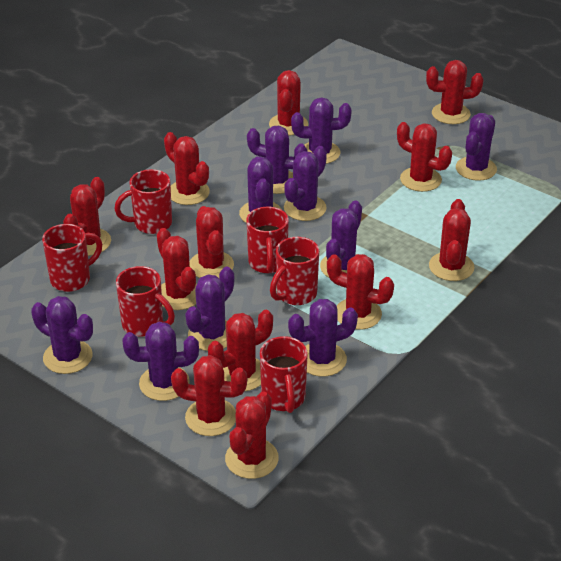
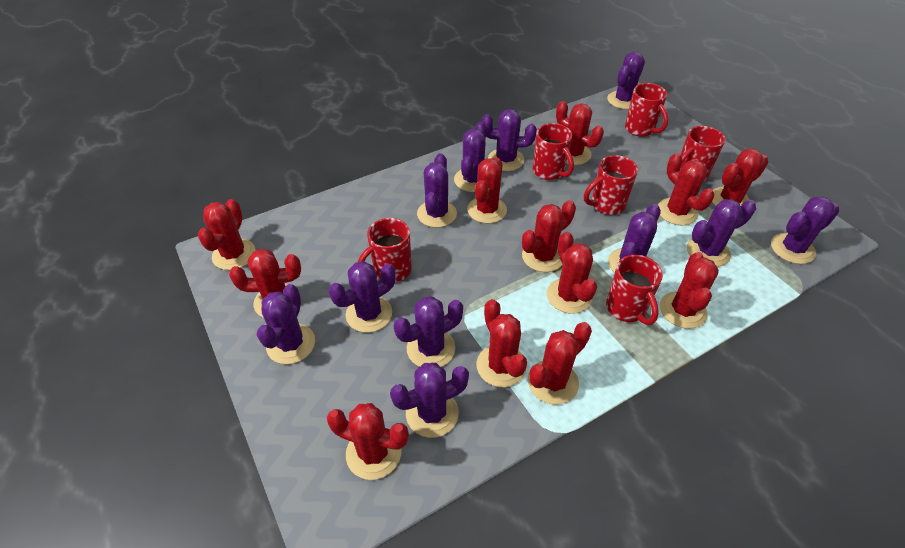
purple cactus: [31,296,93,374] [122,322,199,401] [185,267,234,351] [239,157,282,223] [247,126,307,194] [284,146,327,221] [288,299,358,377] [291,98,352,164] [320,201,362,278] [456,113,497,181] = 10 -> [257,284,315,364] [329,261,396,333] [390,363,469,438] [394,296,463,367] [417,153,457,228] [454,122,486,192] [481,109,537,171] [607,52,645,109] [608,204,661,273] [687,199,756,267] [771,196,839,264] = 11

